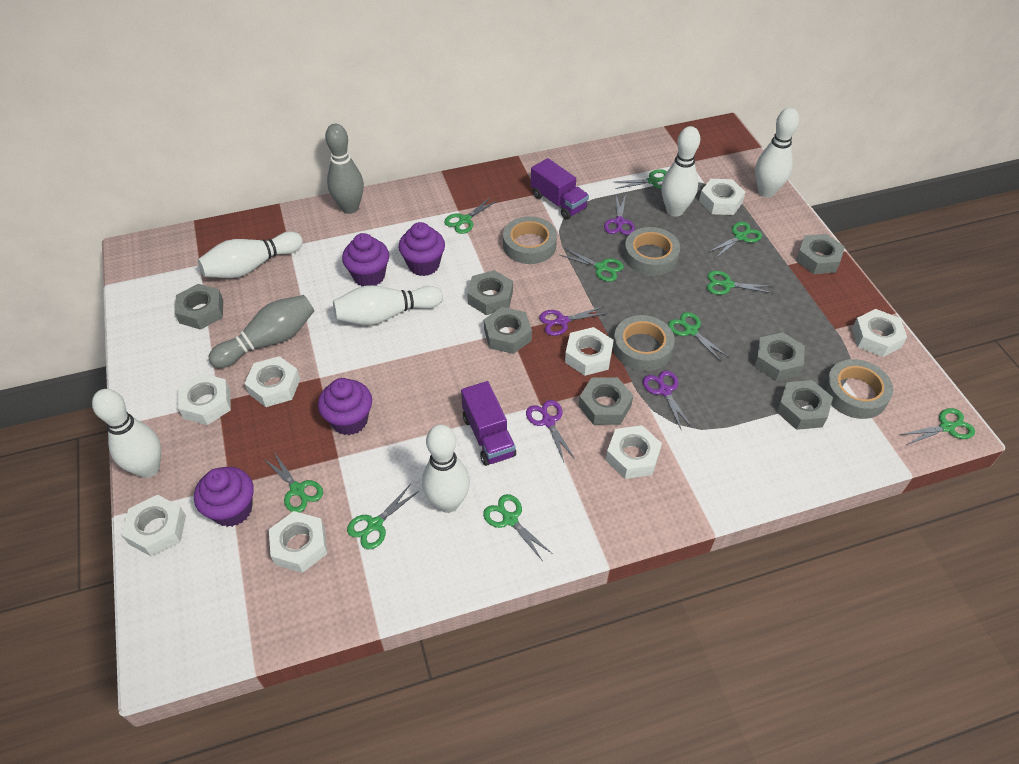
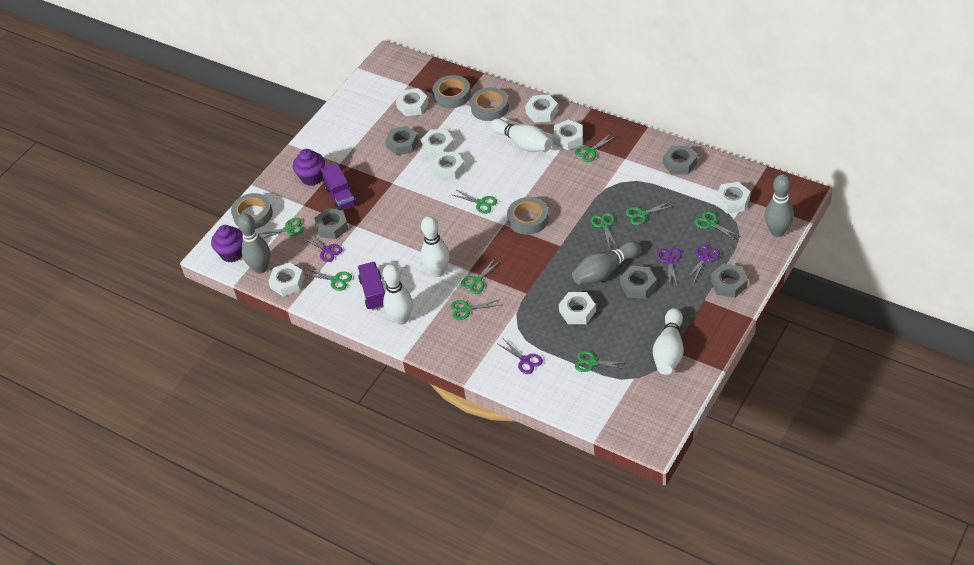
grey bowling pin: [208,295,314,368] [325,124,364,214] = 2 -> [237,214,270,274] [572,241,640,284] [765,174,794,237] = 3
grey nut: [174,284,223,330] [467,270,513,315] [484,307,532,354] [579,377,633,425] [754,332,805,381] [776,380,833,430] [796,234,845,274] = 7 -> [314,208,348,239] [385,126,419,155] [620,266,656,299] [663,146,697,174] [711,263,748,298] = 5
purple cupcake: [194,467,254,527] [318,378,372,435] [342,233,389,286] [399,222,445,276] = 4 -> [211,225,243,262] [293,149,325,186] = 2
white bowling pin: [92,389,161,478] [198,232,303,278] [333,285,443,325] [422,424,470,513] [661,126,700,217] [755,108,799,198] = 6 -> [383,264,413,325] [421,216,450,277] [490,119,552,152] [653,308,684,375] = 4

